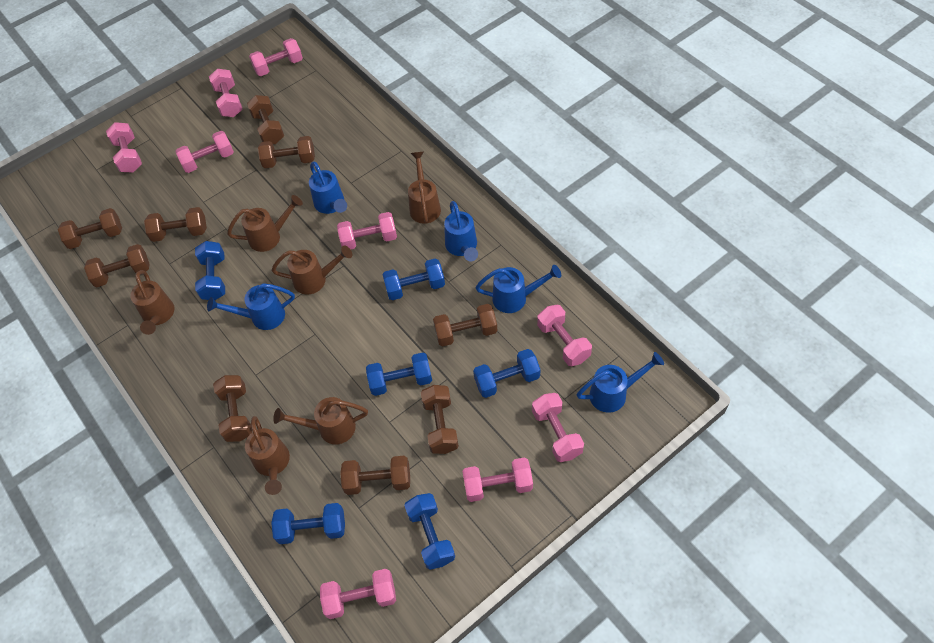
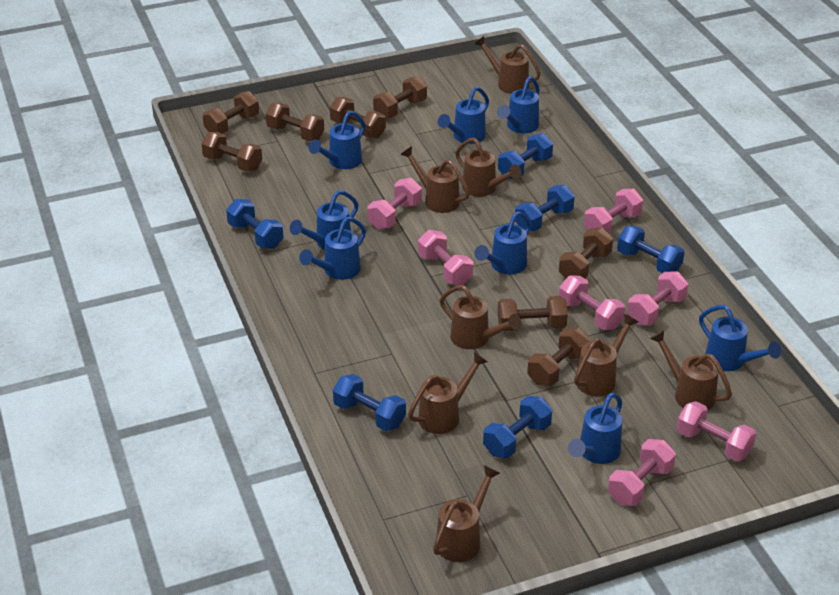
blue watering can: [207,283,295,330] [309,162,347,214] [444,201,478,262] [475,265,561,313] [577,352,664,413] = 5 -> [290,190,359,250] [299,217,366,280] [309,111,366,169] [438,87,489,144] [474,212,531,274] [497,76,540,133] [568,393,622,464] [699,305,781,371] = 8
brown dumbbell: [58,208,122,249] [84,244,149,287] [144,207,207,242] [213,375,252,442] [247,95,284,144] [258,136,315,168] [340,456,410,495] [421,385,459,454] [433,304,497,347] = 9 -> [201,132,262,172] [203,91,259,134] [266,102,324,141] [330,97,386,138] [373,76,427,119] [498,296,568,331] [527,328,590,386] [559,227,613,278] = 8
brown watering can: [130,270,174,335] [227,195,303,252] [245,416,290,495] [272,246,352,295] [273,397,368,445] [408,152,441,224] = 6 -> [400,146,470,213] [408,352,488,434] [433,465,500,562] [440,285,522,349] [455,138,521,197] [475,36,541,94] [574,314,638,396] [650,330,732,410] = 8
pink dumbbell: [106,122,142,173] [175,131,234,173] [209,69,243,117] [249,38,303,76] [320,569,396,619] [337,212,397,249] [462,457,533,502] [532,393,584,462] [537,305,592,366] = 9 -> [368,178,422,229] [418,230,473,285] [559,275,625,330] [584,189,643,233] [608,439,676,506] [627,272,688,325] [677,401,756,462] = 7

